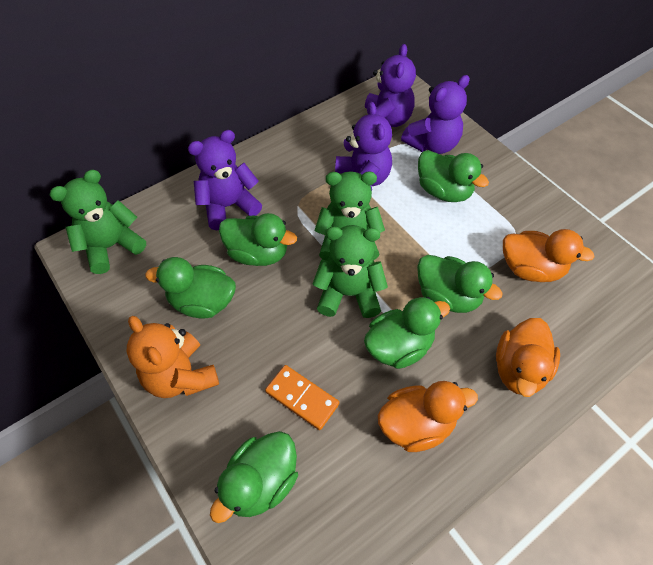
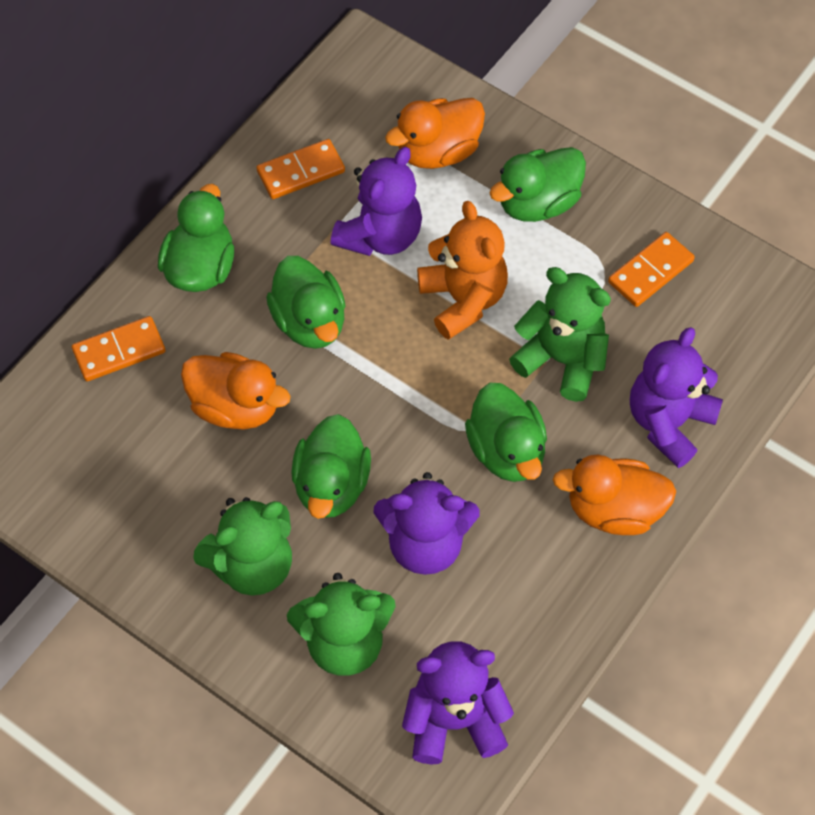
green duck: [145,257,236,319] [210,431,298,523] [219,213,297,266] [364,297,450,369] [417,255,502,313] [418,150,489,202] = 6 -> [158,184,234,292] [266,256,346,349] [291,414,371,519] [465,383,547,482] [490,147,586,222] = 5
orange domino: [265,365,339,430] = 1 -> [72,316,166,381] [256,139,345,199] [608,232,695,307] = 3

